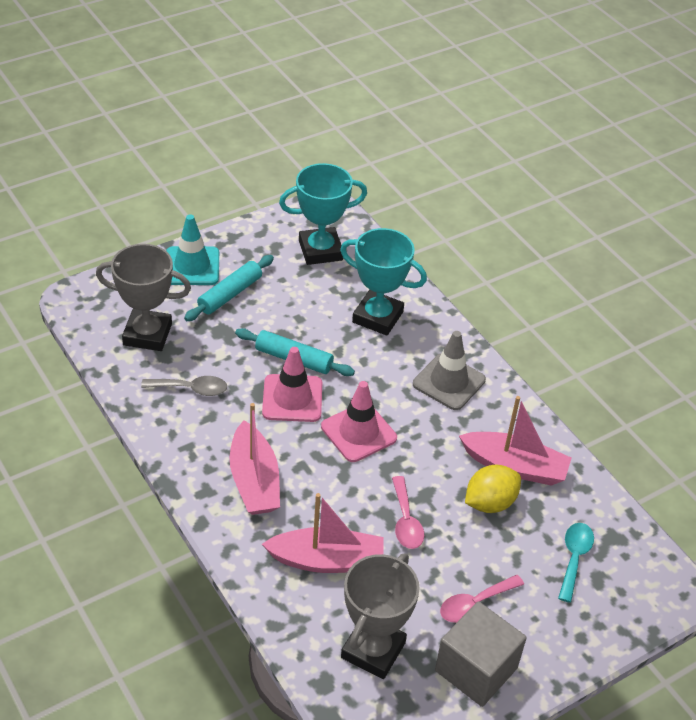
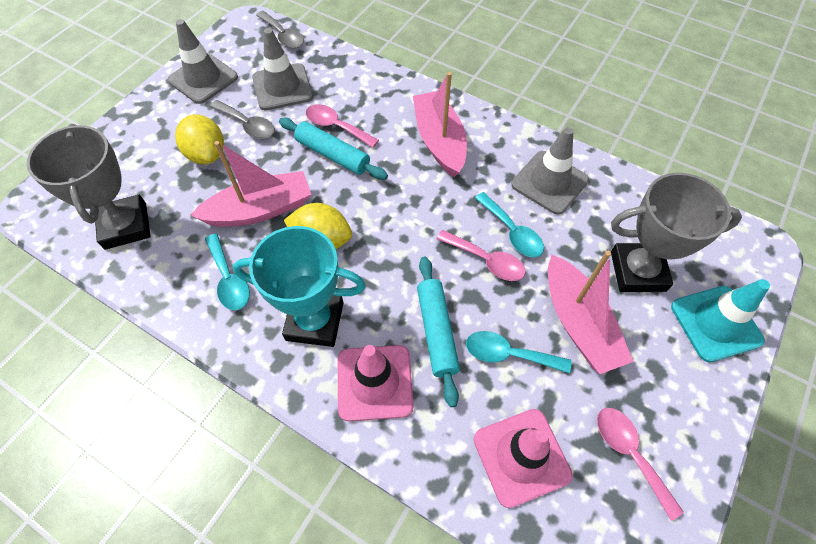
grey cube: [435,601,527,707] = 1 -> none = 0
grey spoon: [141,376,227,396] = 1 -> [210,100,275,139] [256,11,304,49] = 2
grey traffic cone: [413,331,486,410] = 1 -> [168,19,238,104] [252,28,313,111] [511,127,589,214] = 3
pink spoon: [392,476,424,549] [440,575,524,623] = 2 -> [306,104,379,148] [437,230,526,281] [597,408,684,521] = 3
turquoise spoon: [558,523,594,603] = 1 -> [205,233,250,310] [466,331,571,374] [475,192,544,257] = 3
turquoise trophy: [279,163,367,265] [340,228,427,336] = 2 -> [232,226,366,347] = 1
yellow lemon: [465,465,521,513] = 1 -> [175,115,224,164] [284,203,352,249] = 2

